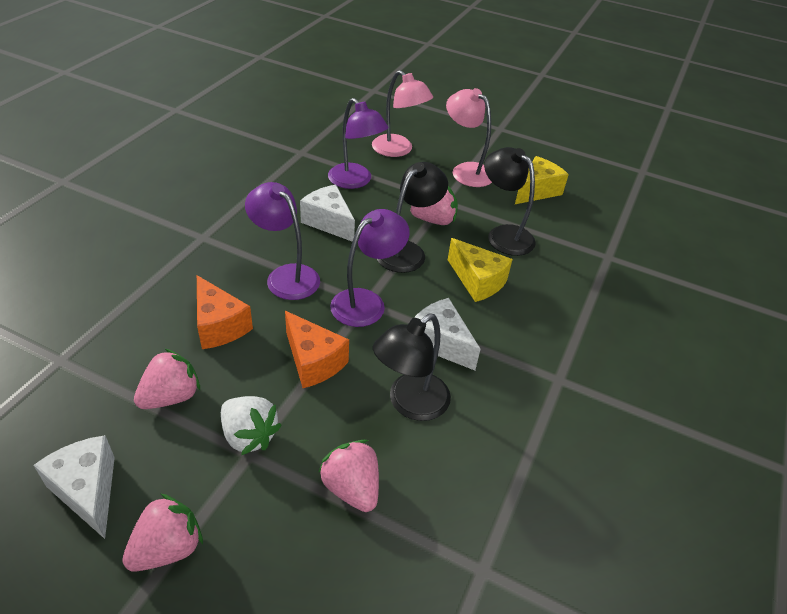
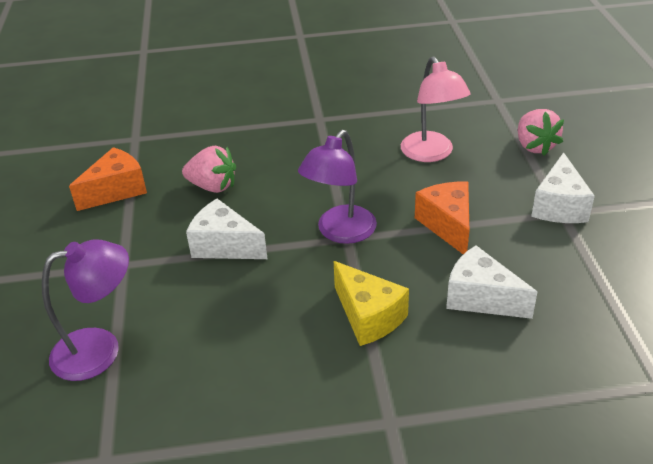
black lamp: [373,314,451,421] [377,162,448,273] [484,147,536,256] = 3 -> none = 0
pink lamp: [372,70,433,157] [446,88,492,187] = 2 -> [401,56,471,162] = 1
pink strawberry: [122,493,203,572] [134,349,200,409] [318,440,379,512] [411,186,458,225] = 4 -> [182,146,236,193] [518,109,564,156] = 2
purple lamp: [245,182,320,300] [328,98,389,189] [330,209,410,327] = 3 -> [42,239,129,381] [298,130,377,244] = 2
white strawberry: [221,396,282,455] = 1 -> none = 0
yellow cheese: [448,238,513,302] [515,156,569,204] = 2 -> [334,261,409,346] = 1

